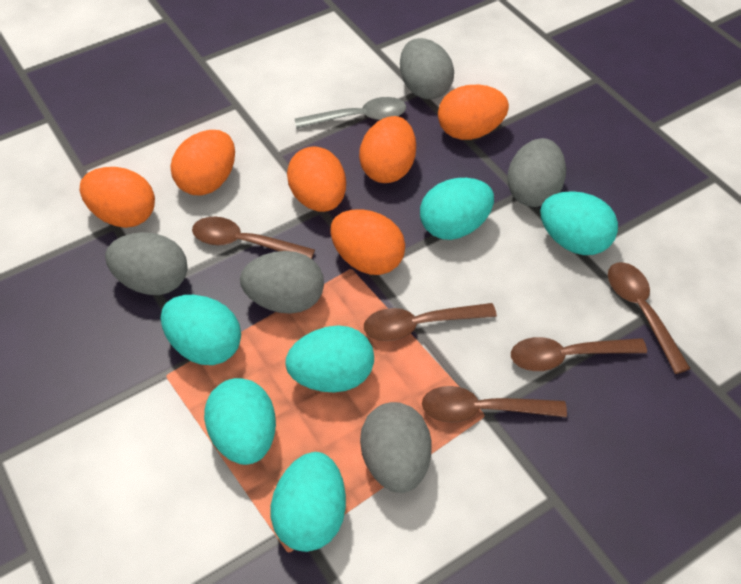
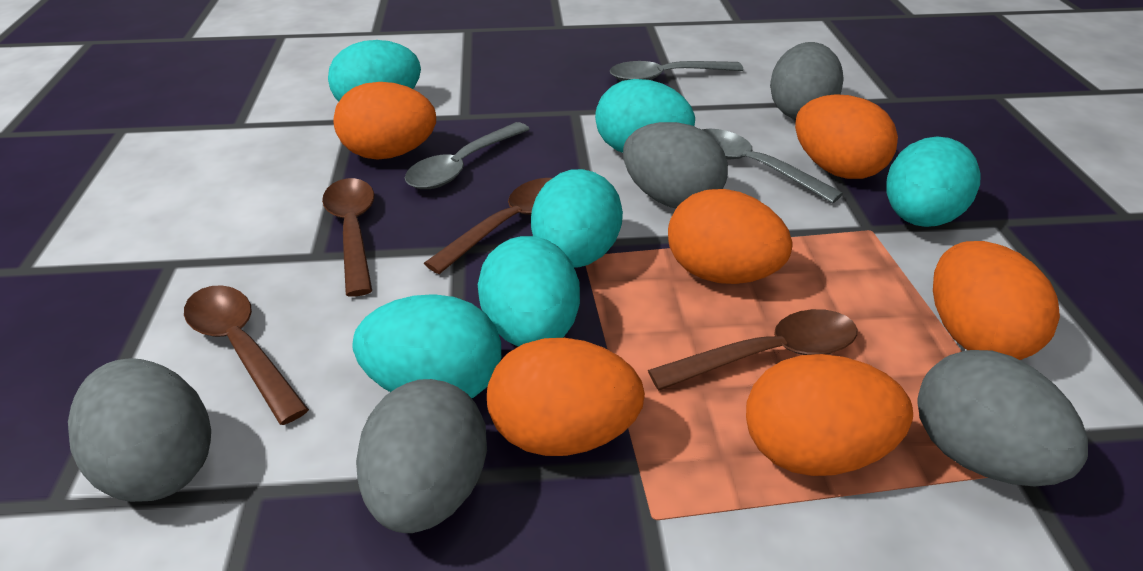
brown spoon: [192,217,315,259] [364,303,497,341] [422,386,567,423] [511,337,647,371] [608,262,691,374] = 5 -> [184,285,309,425] [322,178,374,297] [424,178,552,274] [648,309,857,391] = 4
grey spoon: [295,97,406,129] = 1 -> [405,122,530,189] [610,61,743,81] [702,129,843,204] = 3

